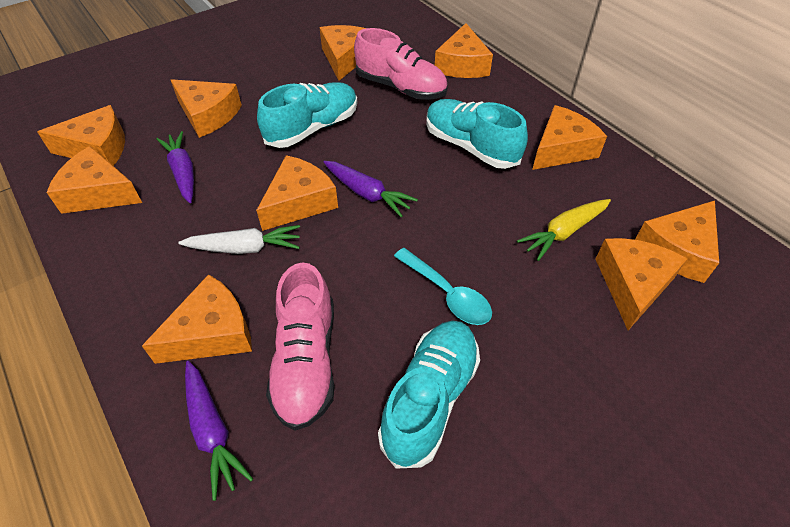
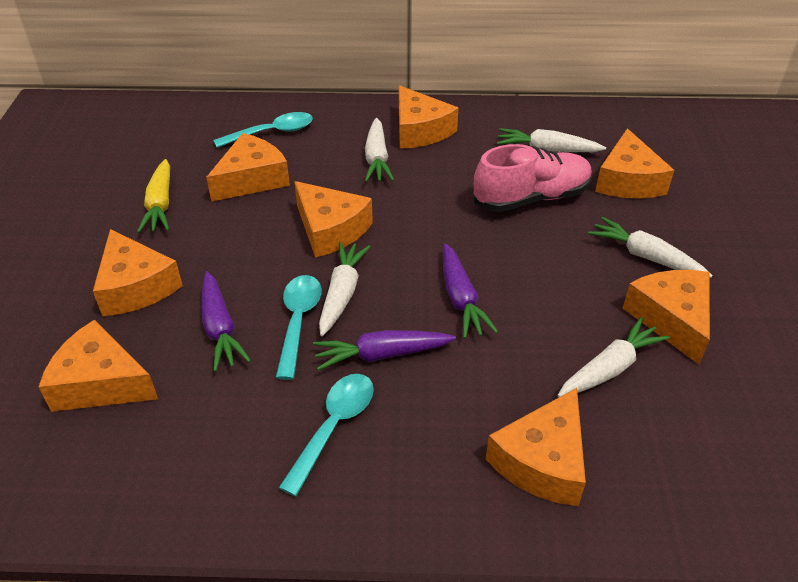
orange cheese: [37,105,125,166] [46,146,142,214] [142,274,252,364] [171,79,242,138] [256,155,338,231] [320,25,366,81] [435,23,493,78] [532,105,607,170] [596,238,687,330] [635,200,719,283] = 10 -> [39,319,158,412] [93,229,183,316] [206,133,290,202] [294,181,373,258] [399,85,458,149] [486,388,586,506] [595,128,674,198] [623,270,710,365] = 8
pink shoe: [266,262,335,431] [354,28,448,100] = 2 -> [474,144,592,212] = 1
turquoise shoe: [257,82,357,148] [378,320,480,469] [427,99,528,169] = 3 -> none = 0
turquoise spoon: [394,248,492,325] = 1 -> [213,112,313,148] [275,275,322,380] [279,374,374,496] = 3
white carrot: [178,225,300,254] = 1 -> [319,242,370,336] [365,118,394,182] [497,128,606,152] [557,317,670,397] [588,217,713,278] = 5

